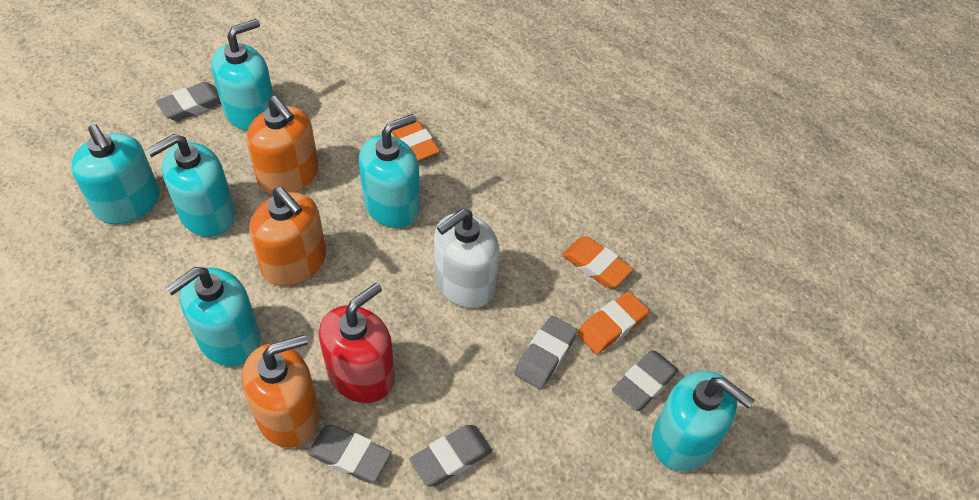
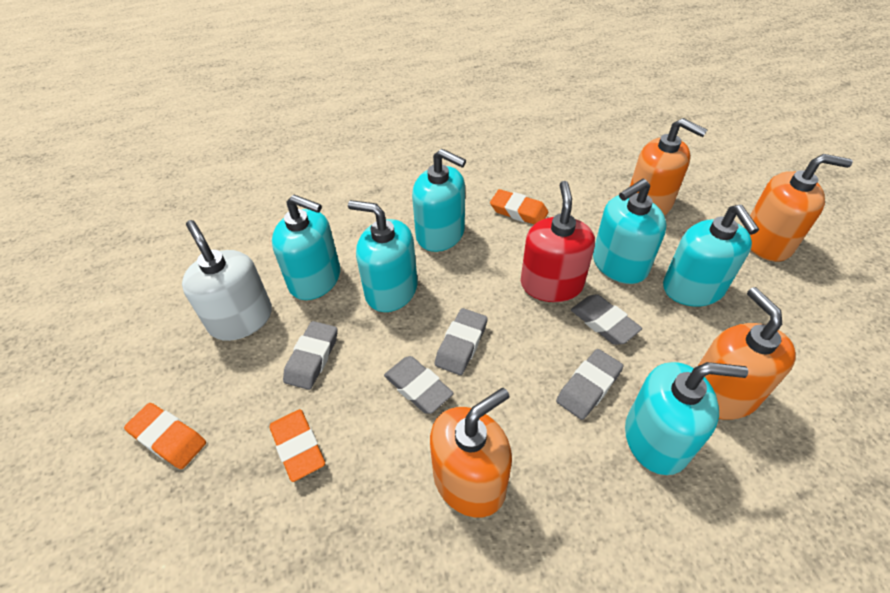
orange soap dispenser: [242,334,320,448] [246,96,319,195] [249,187,326,286] = 3 -> [430,388,512,518] [630,118,707,215] [698,287,796,420] [744,154,853,262] = 4

